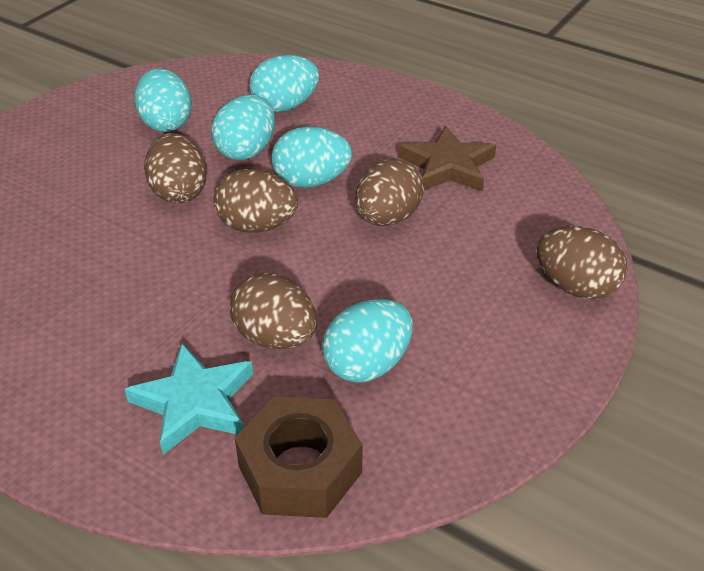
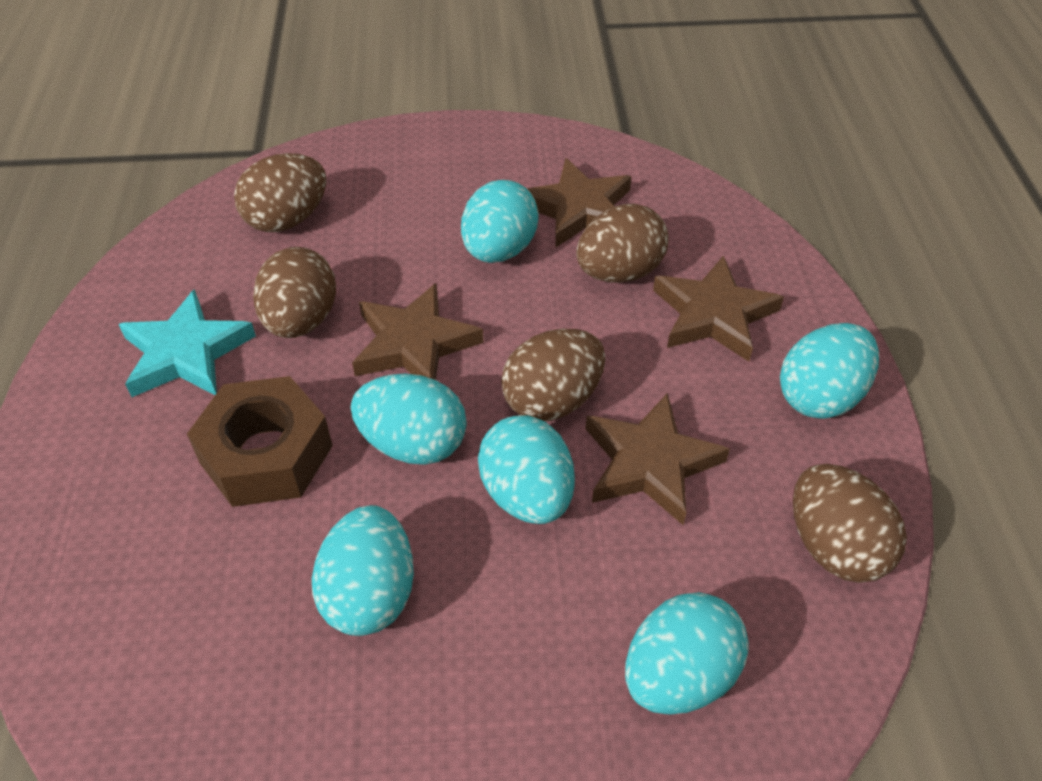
brown star: [399,126,496,192] = 1 -> [352,283,483,380] [527,158,632,248] [586,393,730,525] [653,255,784,361] = 4
turquoise egg: [134,68,192,132] [211,95,275,160] [249,55,319,112] [272,127,352,188] [322,299,413,383] = 5 -> [312,505,414,636] [351,374,467,465] [461,180,539,263] [478,415,575,524] [625,592,749,714] [780,323,879,419] = 6

